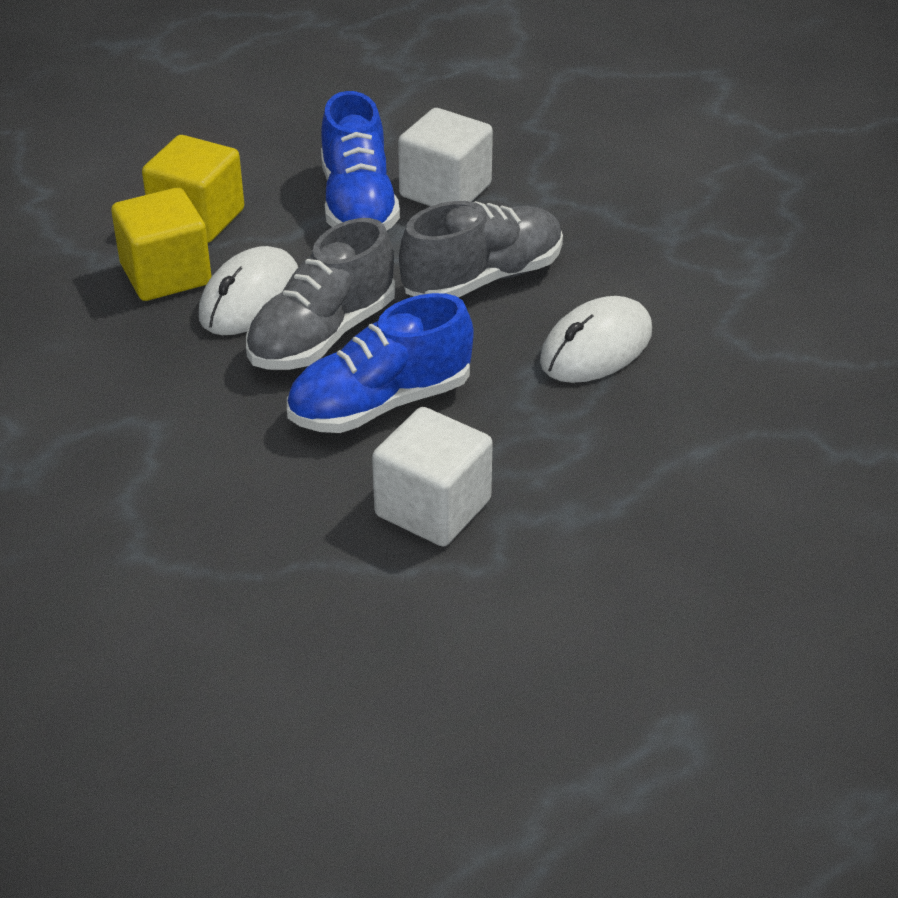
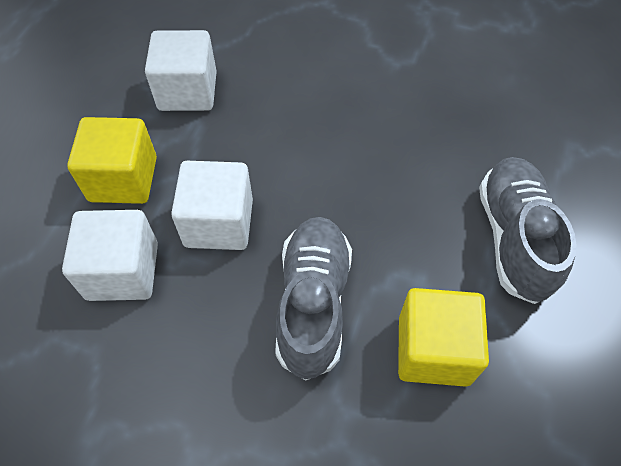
blue shoe: [287,293,474,433] [321,91,400,231] = 2 -> none = 0
white cube: [372,407,493,546] [398,108,493,206] = 2 -> [62,210,158,301] [145,30,217,111] [171,161,253,250] = 3
white mouse: [199,246,298,335] [540,296,652,383] = 2 -> none = 0

